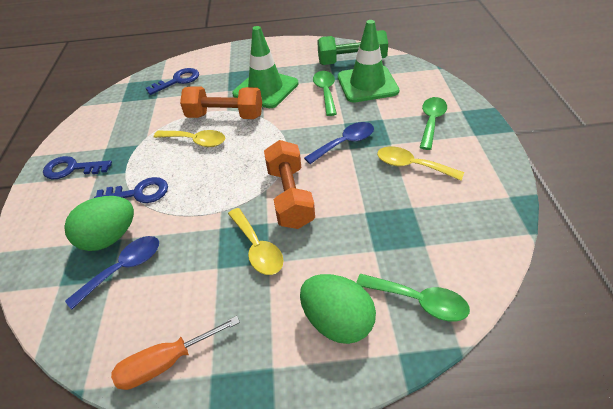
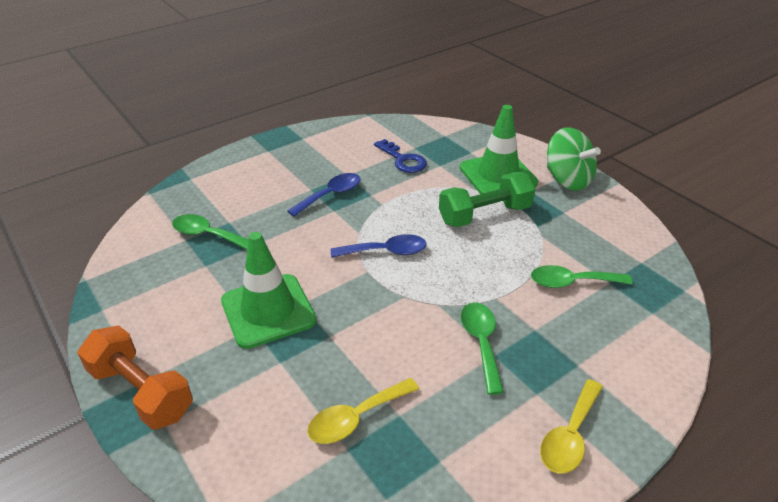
blue key: [43,156,112,180] [94,177,168,203] [146,68,199,95] = 3 -> [374,139,427,173] = 1
green egg: [64,196,134,251] [300,274,376,344] = 2 -> none = 0
green spinning top: none = 0 -> [547,127,601,191] = 1
orange dumbbell: [180,86,262,119] [264,140,315,229] = 2 -> [77,326,193,430] = 1
orange screwdriver: [111,316,240,390] = 1 -> none = 0
yellow spoon: [154,130,225,147] [228,208,284,275] [377,147,464,181] = 3 -> [307,378,419,444] [540,379,603,474] = 2

